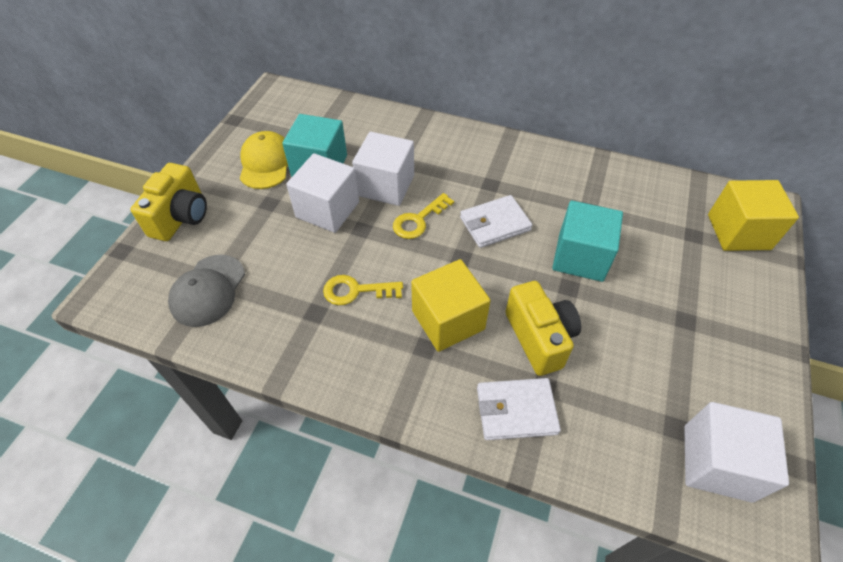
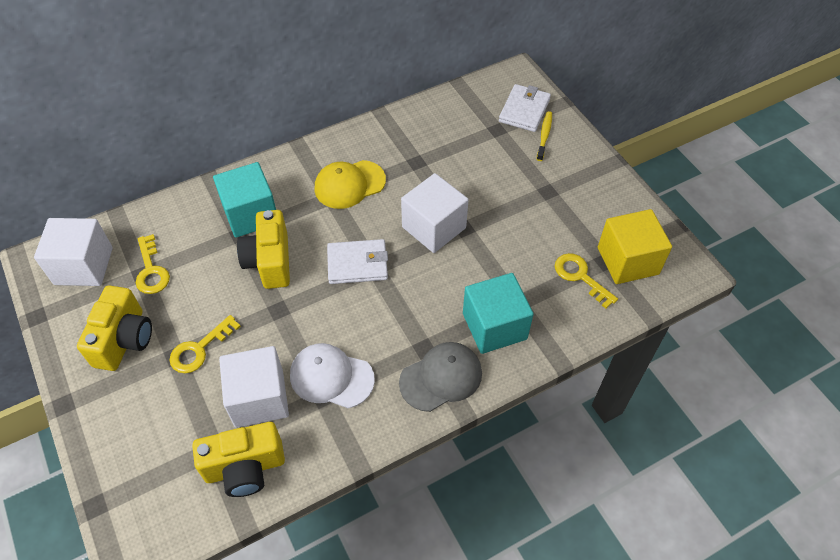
white cap: none = 0 -> [290,343,375,408] = 1
yellow camera: [131,163,207,241] [505,281,581,376] = 2 -> [77,285,152,371] [192,422,285,497] [237,210,290,289] = 3
yellow cube: [411,259,491,352] [708,180,799,251] = 2 -> [598,209,672,284] = 1
yellow key: [323,275,403,305] [393,193,454,239] = 2 -> [136,234,170,294] [170,315,241,373] [555,253,618,309] = 3
yellow toothbrush: none = 0 -> [537,111,552,161] = 1

